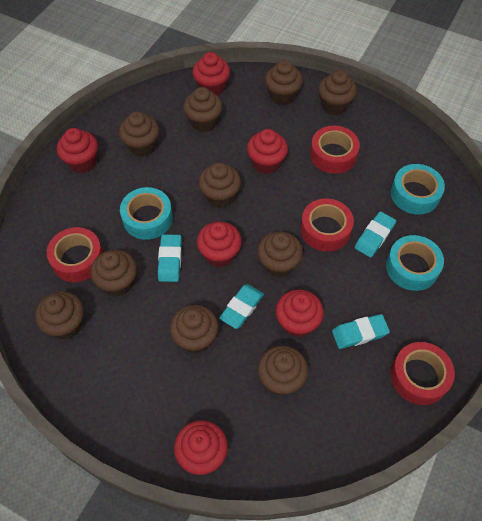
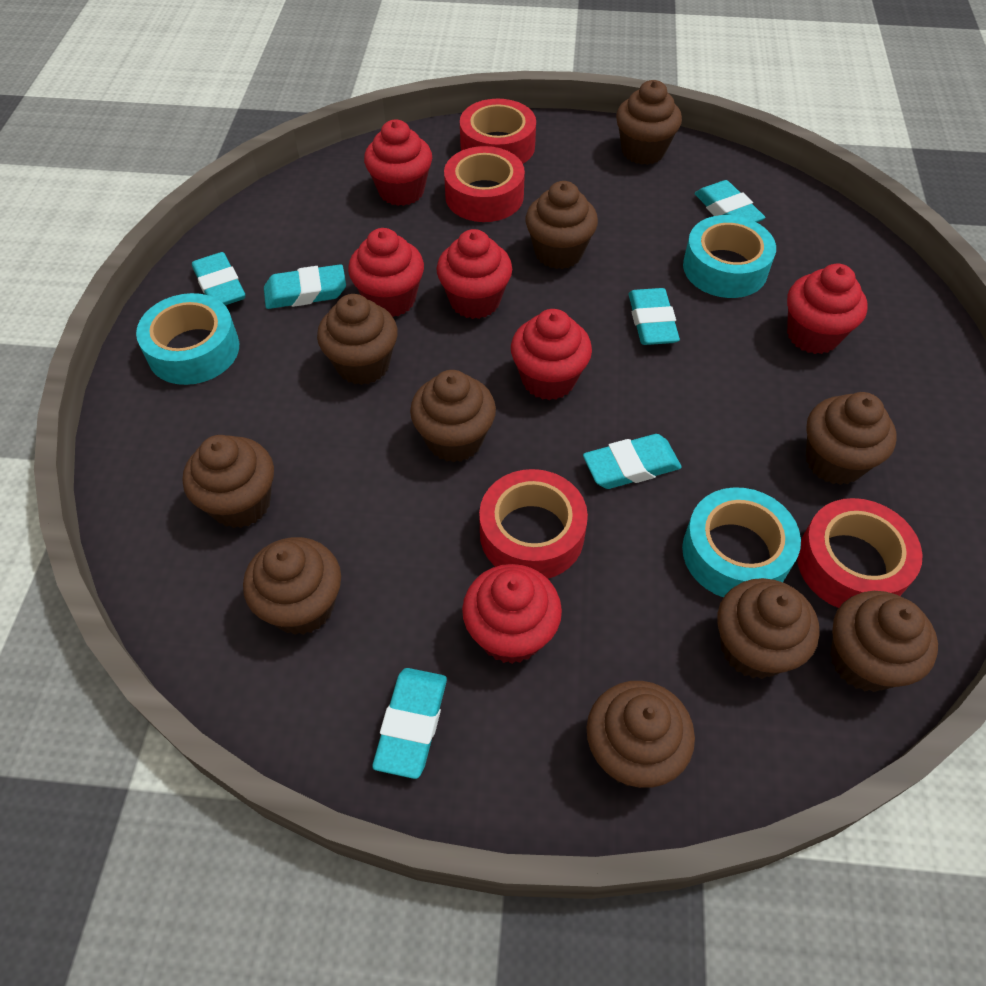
turquoise eraser: [158,234,182,282] [219,284,264,329] [332,314,390,349] [355,211,396,257] = 4 -> [192,252,245,305] [264,264,346,309] [372,668,447,779] [583,434,682,489] [629,288,680,345] [694,180,765,222] = 6

